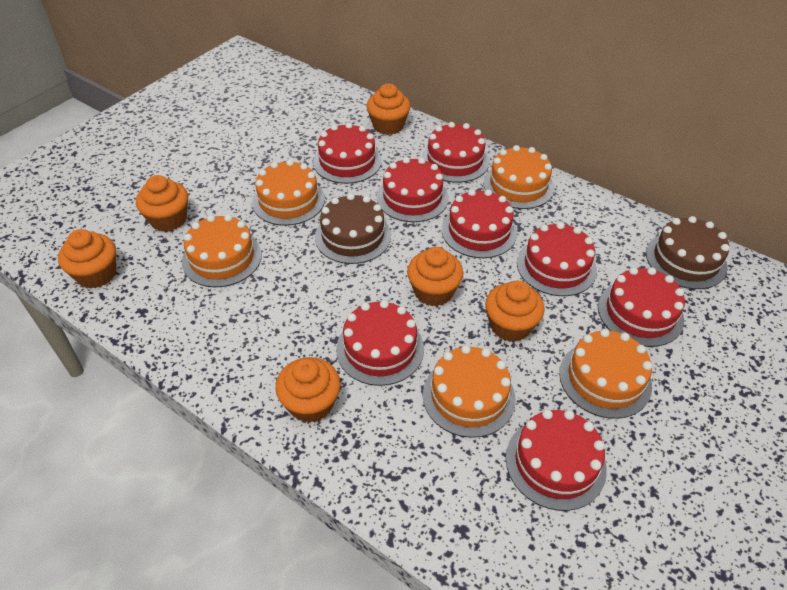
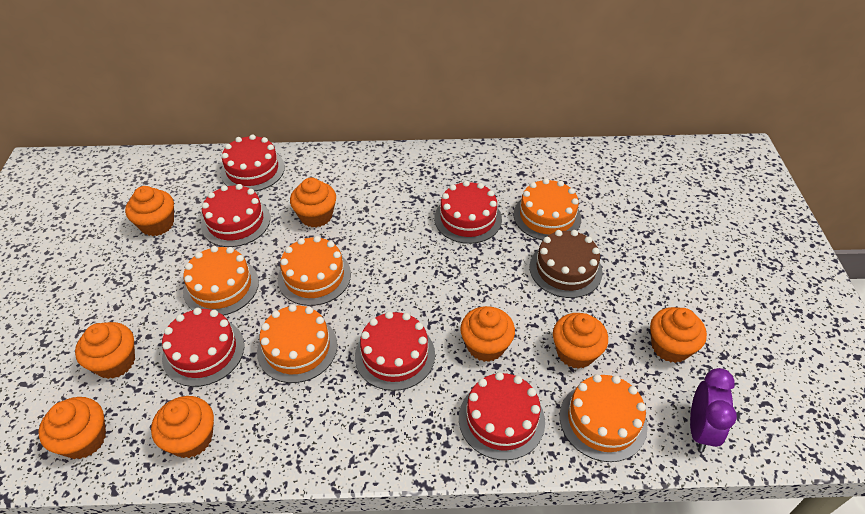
brown cake: [315,193,391,264] [646,216,730,289] = 2 -> [529,230,603,298] = 1
orange cupcake: [58,229,116,288] [136,175,188,232] [275,357,340,423] [367,83,410,135] [407,247,463,306] [485,281,544,342] = 6 -> [39,397,106,459] [75,322,135,379] [125,186,174,236] [151,396,214,458] [290,178,336,227] [460,306,515,362] [553,313,608,369] [650,307,707,363] = 8
purple clock: none = 0 -> [690,368,737,452] = 1
red cake: [313,122,382,184] [336,300,424,386] [377,157,449,222] [421,122,489,183] [442,189,517,258] [506,409,607,511] [517,222,597,296] [598,267,685,347] = 8 -> [162,308,244,387] [201,184,270,247] [221,134,285,192] [355,311,435,391] [434,181,502,244] [459,372,545,460] = 6

